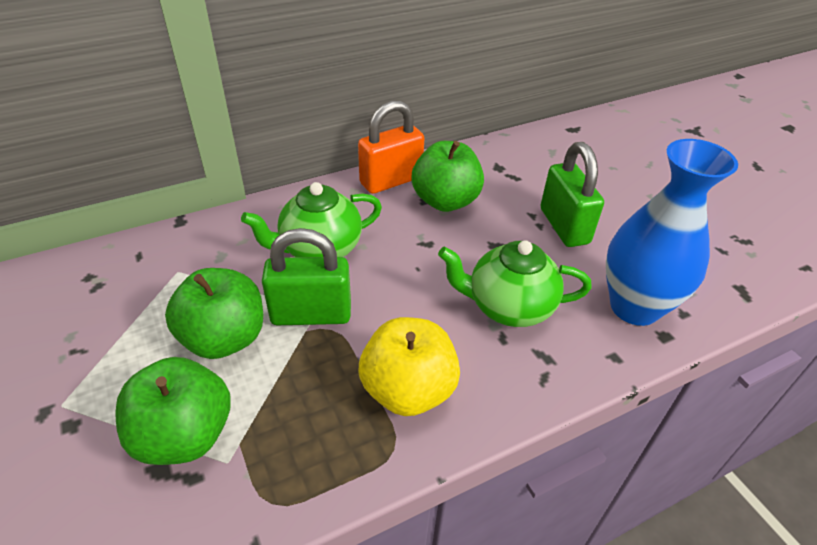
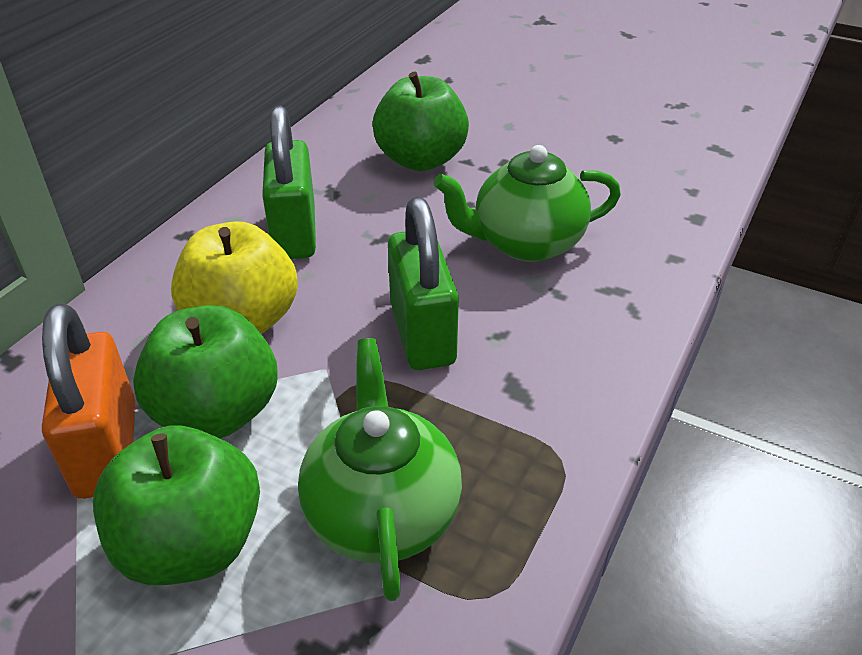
blue vase: [606,139,738,326] = 1 -> none = 0

